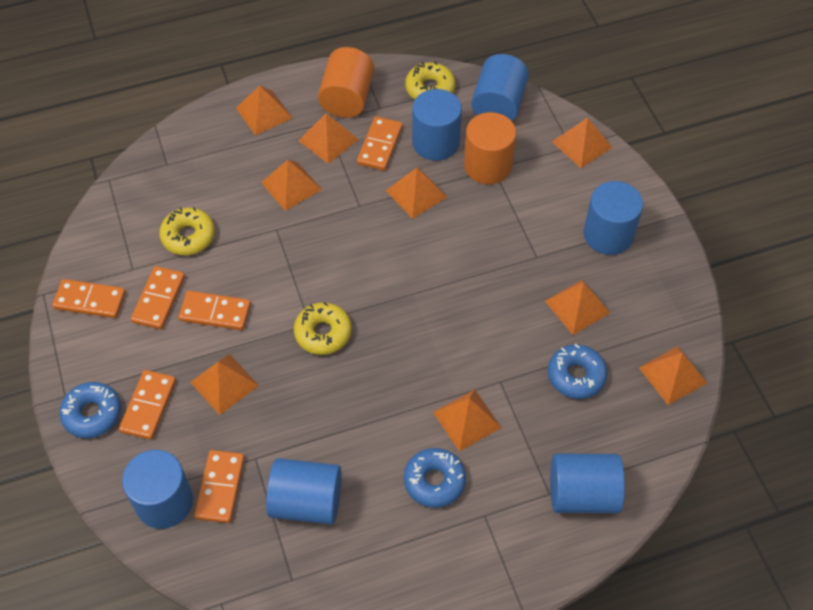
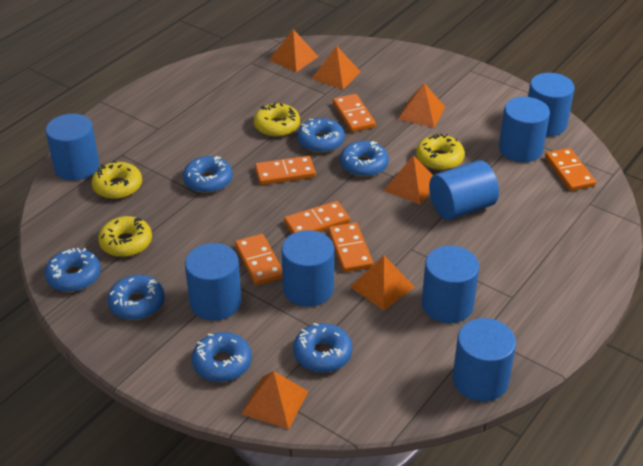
blue cylinder: [122,450,193,529] [266,458,342,524] [412,89,462,161] [471,54,529,121] [550,454,625,513] [583,181,643,255] = 6 -> [45,114,99,181] [185,243,242,321] [282,230,334,307] [422,246,479,323] [429,160,499,220] [453,318,516,402] [499,97,550,162] [528,73,574,136] = 8
blue donut: [59,382,121,438] [404,448,466,508] [548,344,607,399] = 3 -> [45,248,101,292] [108,275,165,320] [183,156,233,193] [192,332,252,382] [293,323,352,372] [297,118,345,153] [340,141,389,177] = 7
orange cylinder: [318,47,374,118] [464,112,516,184] = 2 -> none = 0
orange pyramid: [190,354,259,415] [236,86,292,136] [261,160,322,211] [298,113,359,164] [386,168,447,219] [433,389,502,451] [545,280,610,335] [552,118,612,168] [639,346,707,405] = 9 -> [241,371,308,430] [269,29,319,72] [312,46,361,89] [350,256,414,310] [384,155,433,205] [398,83,445,128] = 6
yellow donut: [159,207,215,255] [294,302,352,355] [405,61,455,99] = 3 -> [92,161,142,199] [98,216,152,257] [254,103,300,137] [416,134,465,170] = 4

